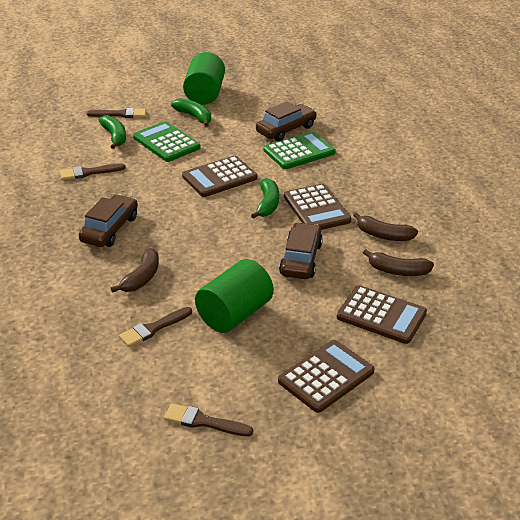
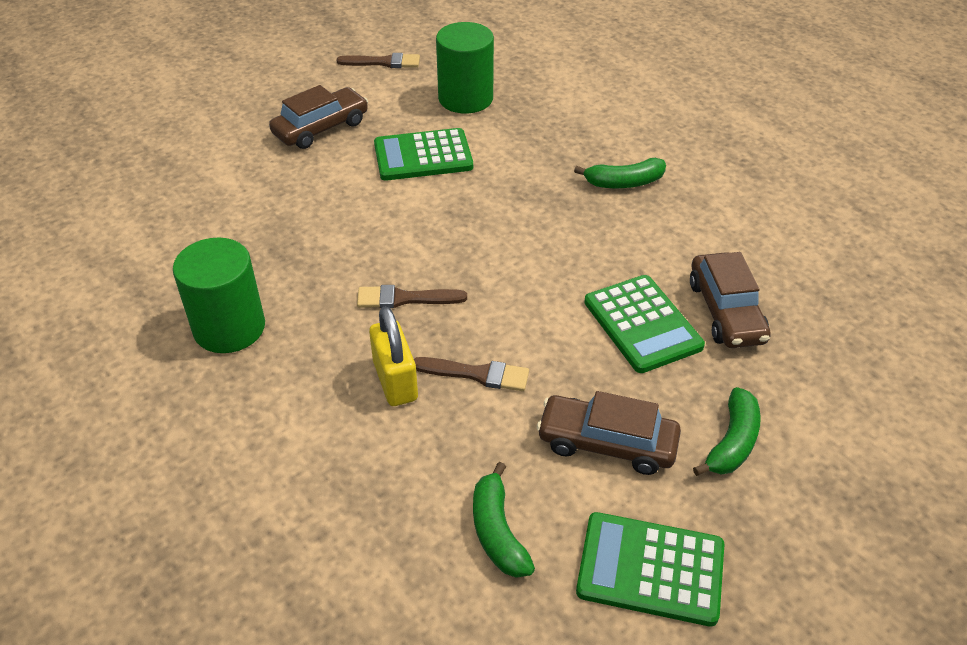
brown banana: [111,248,159,293] [353,212,418,241] [363,249,434,276] = 3 -> none = 0
brown brush: [60,163,125,180] [87,108,146,118] [119,307,192,347] [164,403,253,436] = 4 -> [336,53,420,68] [357,285,467,308] [414,357,529,391] = 3
brown calculator: [182,156,257,197] [278,340,375,413] [284,184,351,230] [337,285,427,344] = 4 -> none = 0
green calculator: [133,121,200,162] [264,131,336,169] = 2 -> [374,128,473,181] [576,512,724,627] [584,275,705,373] = 3
yellow padlock: none = 0 -> [369,306,418,406] = 1

